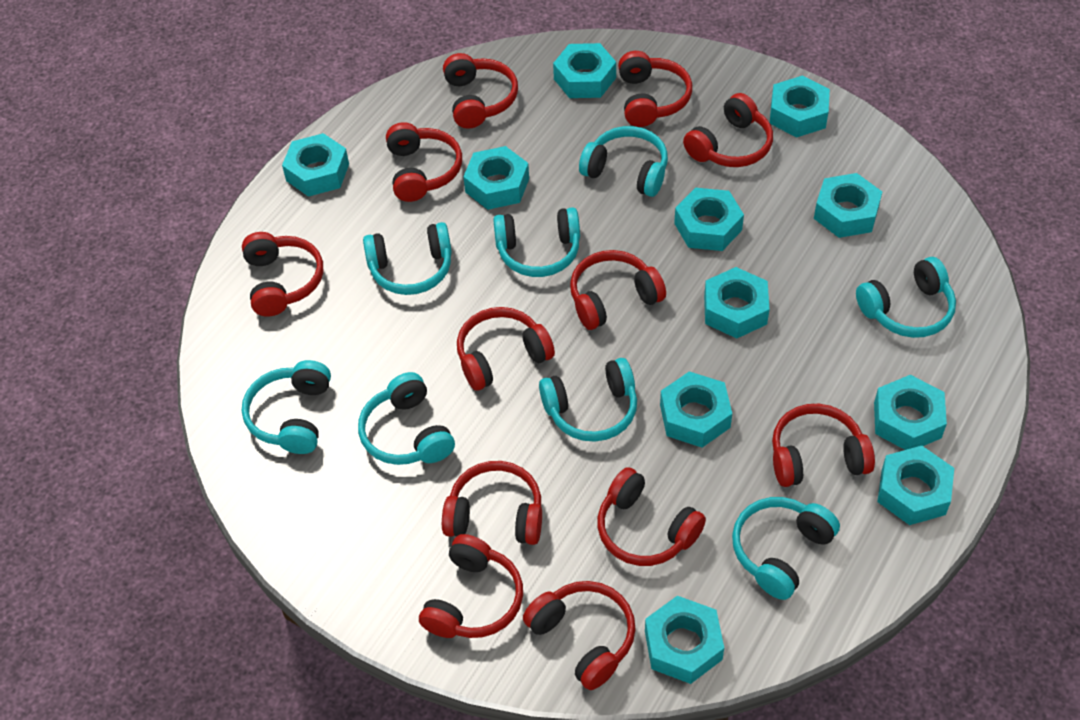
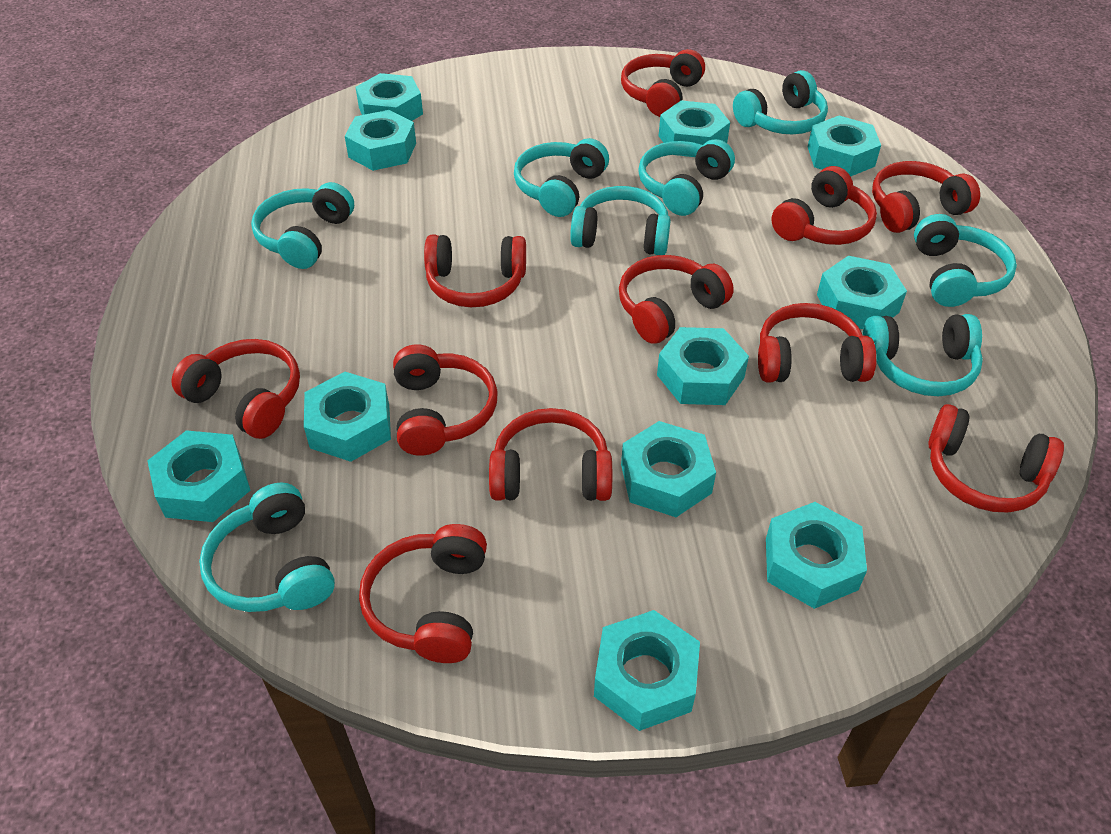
red headphones: [242,232,323,317] [386,122,462,202] [419,534,523,638] [442,461,542,545] [443,53,518,129] [457,307,555,391] [523,581,636,690] [570,250,666,330] [597,467,706,566] [618,51,692,127] [683,93,773,167] [772,404,875,487] = 12 -> [172,339,300,439] [359,524,487,663] [393,345,498,456] [424,235,526,307] [489,408,612,501] [619,255,734,344] [621,49,705,117] [758,303,877,383] [771,166,877,245] [872,161,980,233] [928,404,1064,512] = 11

